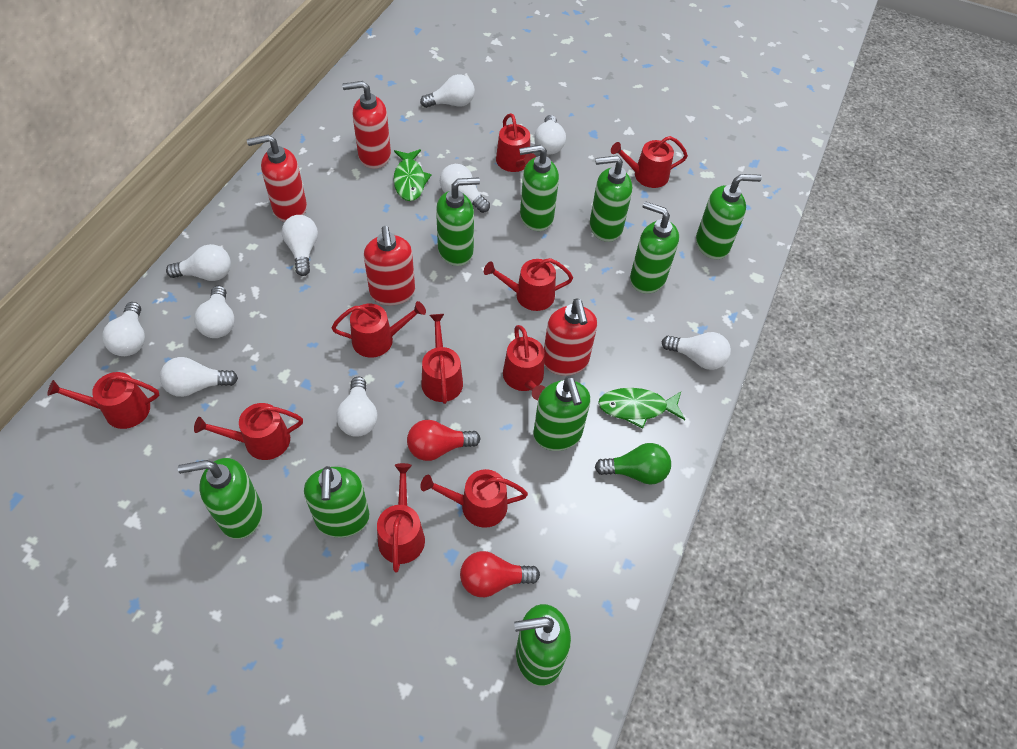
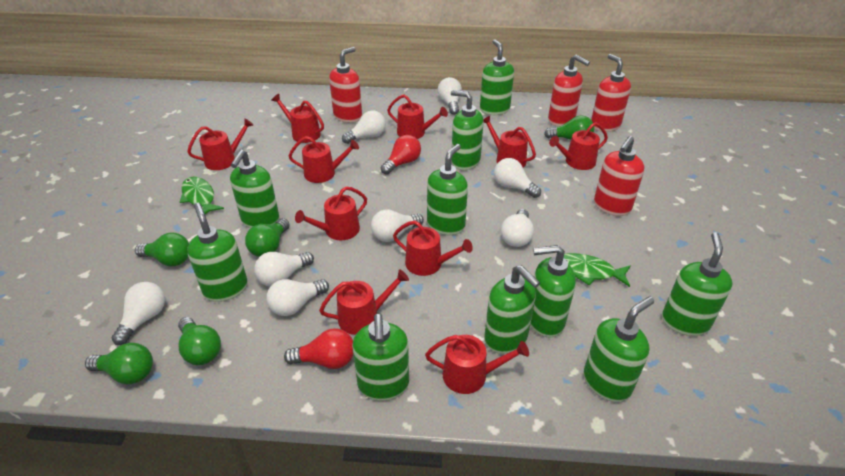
green light bulb: [595,443,671,485] = 1 -> [85,343,153,384] [135,233,189,266] [178,317,221,365] [245,218,290,257] [544,115,594,140] = 5
green soap dispenser: [178,458,263,539] [304,466,370,538] [436,177,480,266] [514,604,571,686] [519,145,559,231] [533,376,591,451] [590,156,632,242] [630,201,679,294] [696,174,762,259] = 9 -> [187,203,248,302] [230,150,279,228] [352,313,409,401] [427,144,468,235] [451,90,484,170] [480,39,514,115] [484,265,540,354] [530,245,576,337] [584,297,654,402] [662,232,732,336] = 10
white light bulb: [102,302,145,356] [160,357,238,397] [166,244,231,281] [194,286,235,338] [282,215,318,276] [336,377,377,437] [420,74,475,108] [440,164,490,213] [534,115,566,154] [662,332,731,370] = 10 -> [112,282,165,345] [254,252,314,287] [266,279,329,316] [342,110,386,144] [371,209,424,242] [438,77,462,115] [494,158,541,198] [501,209,534,247] = 8

